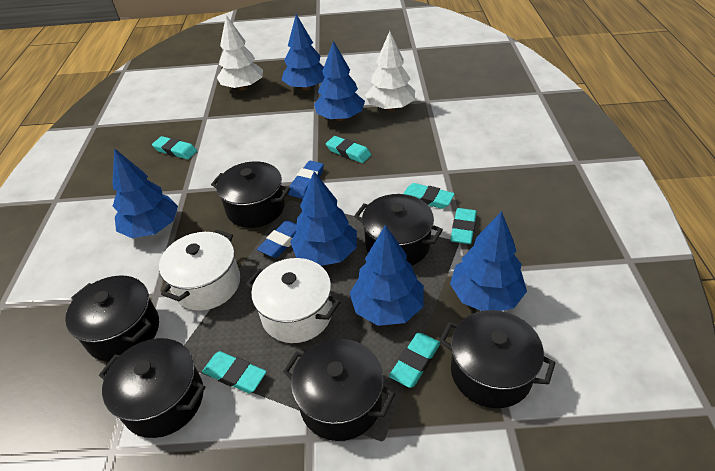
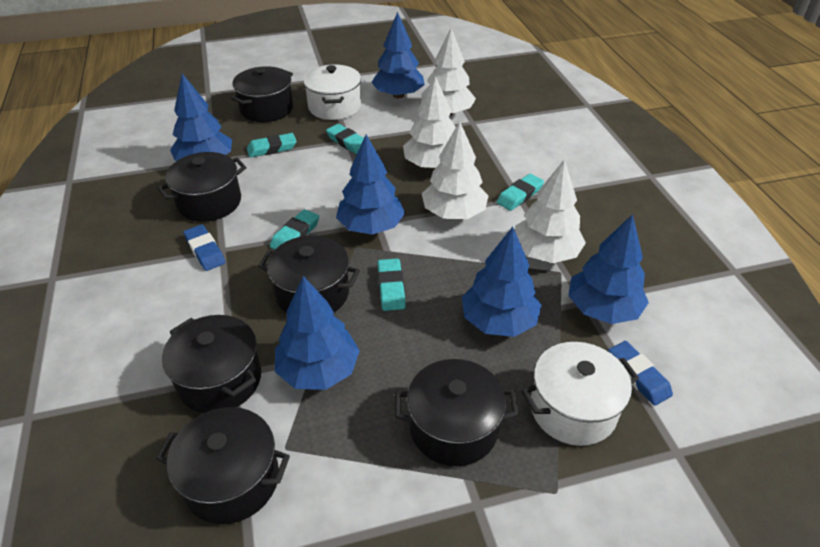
turquoise eraser: [152,136,197,159] [202,351,266,393] [326,136,371,163] [389,333,441,388] [403,183,455,209] [450,208,477,244] = 6 -> [247,133,297,157] [270,209,319,250] [326,124,364,154] [377,258,406,311] [496,174,544,211] = 5
white tree: [217,15,263,90] [365,31,415,111] = 2 -> [403,76,456,169] [421,28,476,116] [422,121,489,219] [515,159,586,263] = 4

